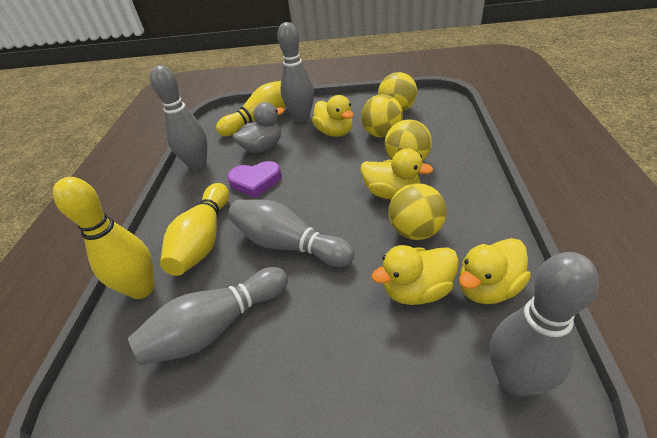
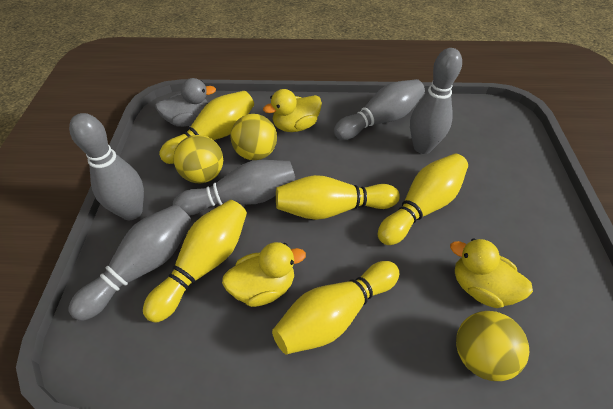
purple heart: [227,161,282,198] = 1 -> none = 0
yellow ball: [361,94,403,137] [378,72,417,111] [385,119,432,161] [388,183,447,240] = 4 -> [174,135,223,183] [230,114,277,160] [456,311,529,381] = 3
yellow bowling pin: [53,177,154,299] [160,183,229,276] [216,81,286,136] = 3 -> [143,200,247,323] [159,91,254,164] [272,261,399,354] [276,175,400,220] [378,154,468,245] = 5
yellow duck: [312,95,354,137] [361,149,433,200] [371,245,459,305] [459,238,531,304] = 4 -> [222,242,306,307] [263,89,322,132] [450,238,533,308] = 3

